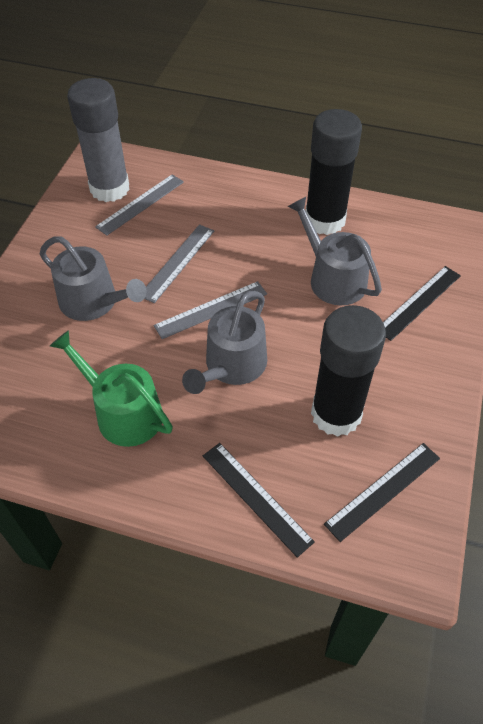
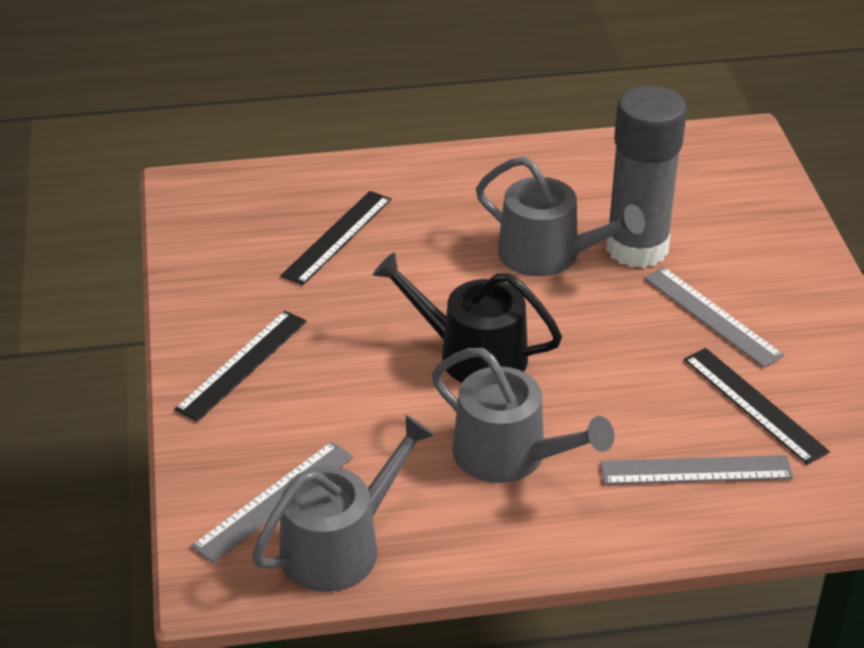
black glue stick: [305,109,362,235] [311,305,386,437] = 2 -> none = 0
black watering can: none = 0 -> [373,252,562,383] = 1
green watering can: [50,330,173,447] = 1 -> none = 0

